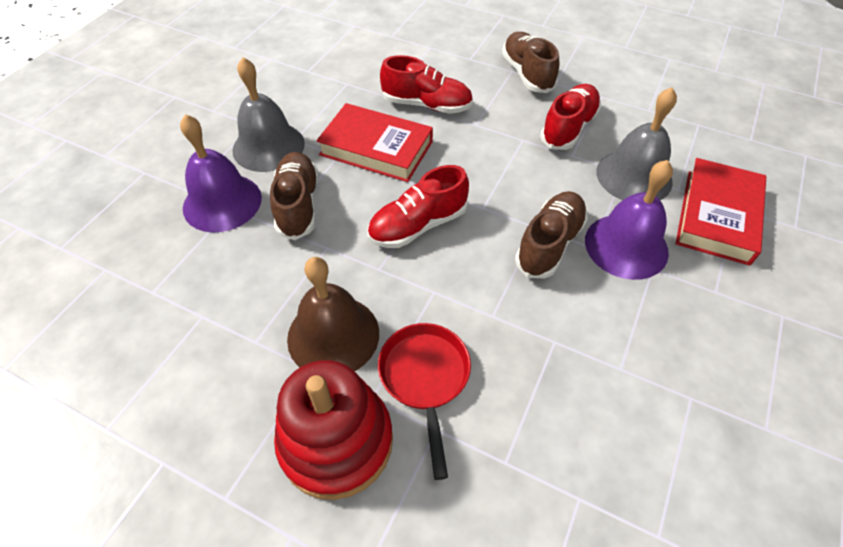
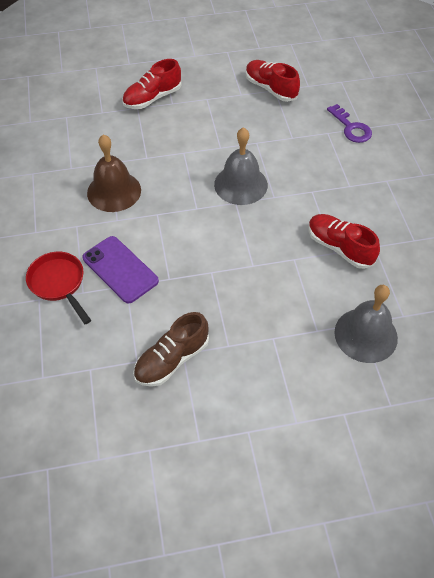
brown shoe: [270,152,318,240] [502,32,559,93] [515,191,588,278] = 3 -> [133,312,209,387] = 1
purple bell: [180,114,262,233] [585,160,673,280] = 2 -> none = 0
purple key: none = 0 -> [327,104,372,143] = 1
purple phone: none = 0 -> [83,236,159,304] = 1
red book: [316,103,433,182] [676,158,766,266] = 2 -> none = 0
red stacking toy: [274,360,393,500] = 1 -> none = 0

